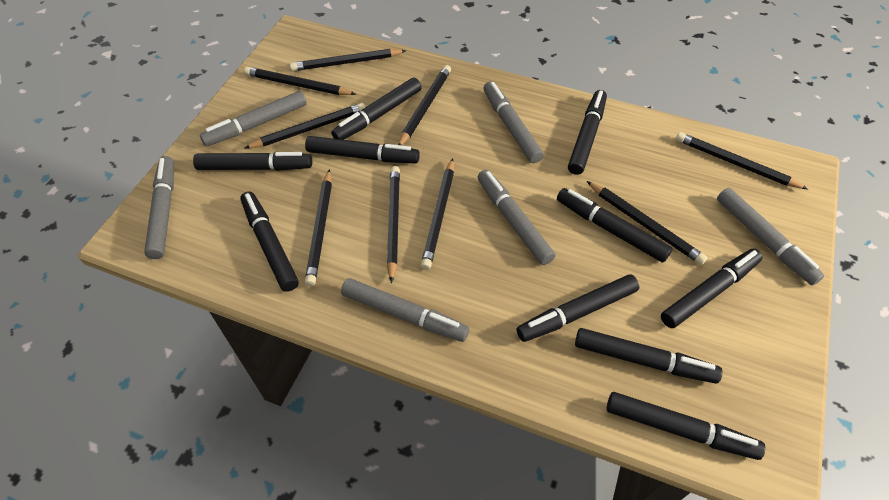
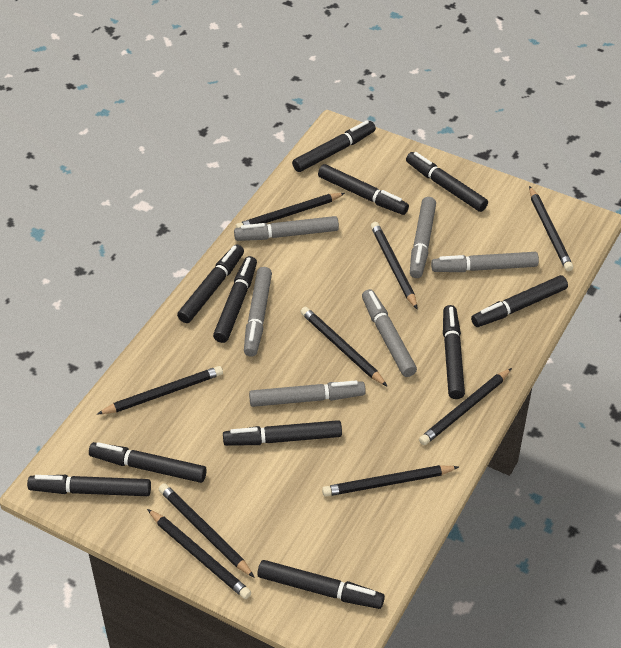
black marker: [193,152,312,171] [240,191,299,292] [305,136,420,164] [331,78,422,140] [516,275,639,342] [557,188,673,263] [568,90,607,175] [575,328,722,384] [607,392,765,460] [661,249,763,328] = 10 -> [27,475,151,496] [89,442,207,483] [177,244,244,323] [213,256,257,343] [223,420,342,446] [257,560,385,609] [292,120,376,172] [318,164,409,215] [406,152,488,212] [443,305,465,399] [471,275,568,327] = 11

